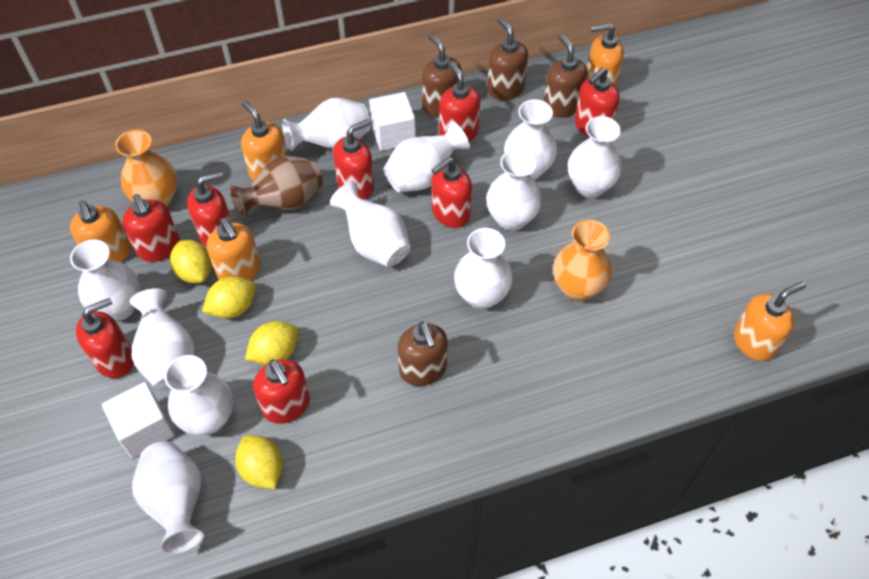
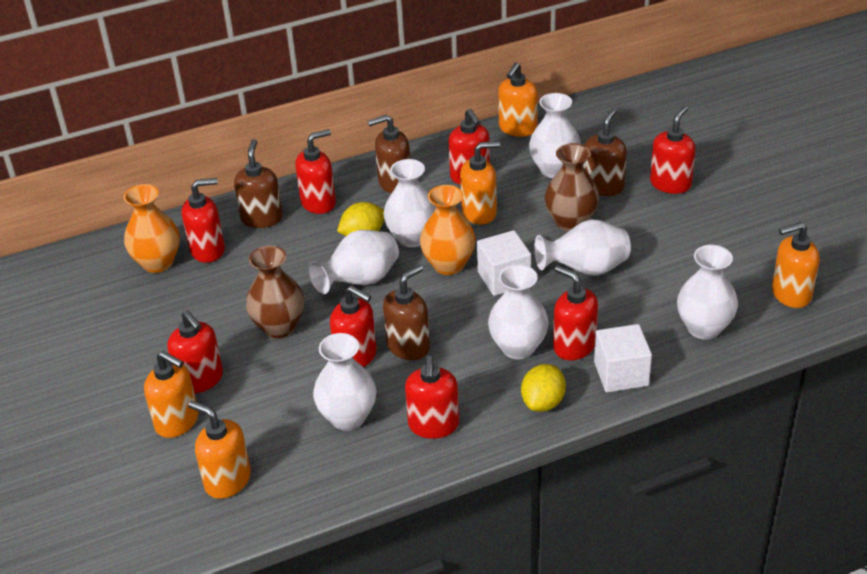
brown vase: [230,156,323,218] = 1 -> [246,246,304,338] [545,143,599,231] = 2
white vase: [70,239,140,321] [130,288,195,391] [132,441,204,554] [164,355,233,435] [282,98,371,151] [330,182,411,267] [383,121,470,193] [454,228,513,309] [486,149,542,231] [504,99,557,180] [568,116,622,198] = 11 -> [308,230,399,294] [313,333,376,431] [384,159,436,248] [488,264,549,360] [529,93,581,178] [534,220,631,276] [677,245,738,340] = 7
yellow lemon: [170,240,212,283] [202,276,256,318] [235,435,283,489] [245,321,299,365] = 4 -> [337,202,384,236] [521,364,566,412] = 2

